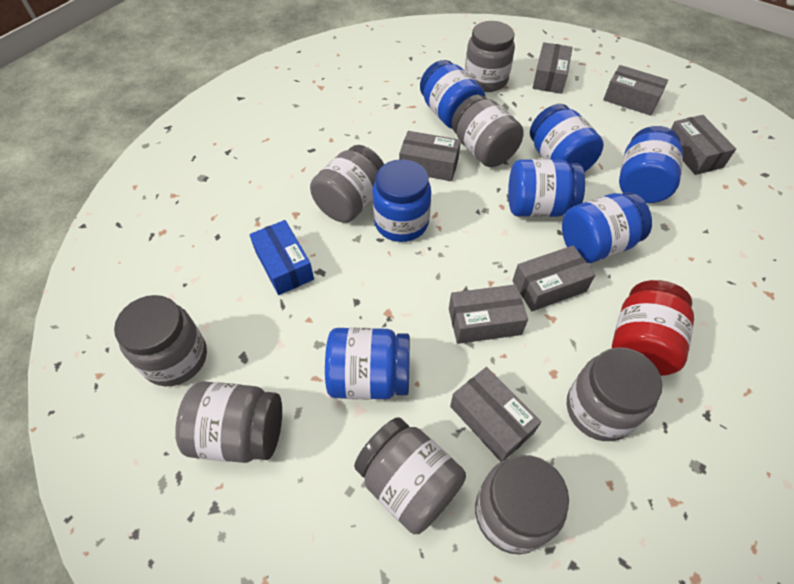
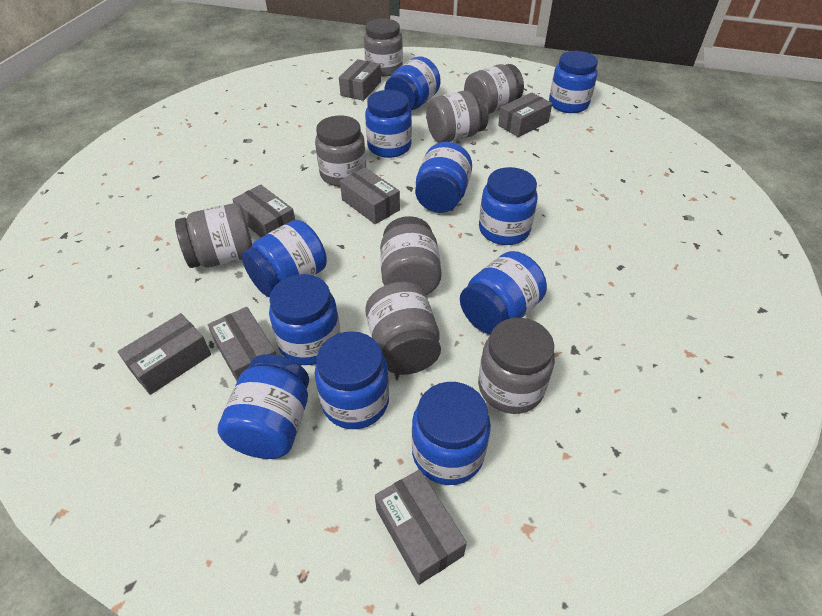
blue box: [249,220,314,295] = 1 -> none = 0
blue jar: [325,328,410,400] [373,159,431,242] [420,60,485,129] [508,159,585,217] [530,104,604,172] [562,192,652,263] [619,126,683,203] = 7 -> [218,354,309,459] [241,220,327,297] [269,274,340,365] [315,331,389,429] [365,90,412,158] [385,57,441,110] [412,382,491,485] [415,142,472,213] [460,251,547,334] [479,167,538,245] [549,51,598,113] = 11
red jar: [612,280,694,376] = 1 -> none = 0

